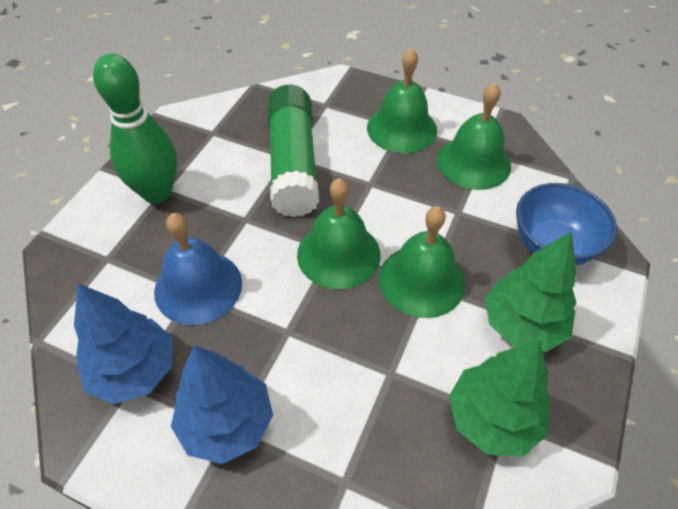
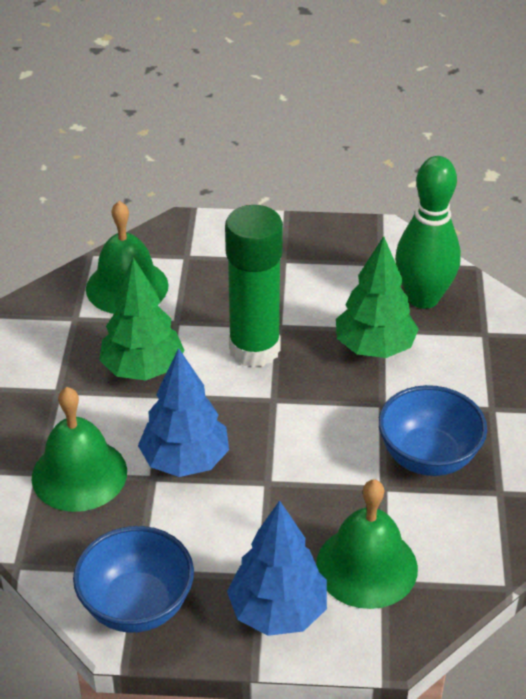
blue bell: [154,213,242,325] = 1 -> none = 0
blue bowl: [516,183,617,265] = 1 -> [73,526,194,633] [378,385,487,476] = 2
green bell: [297,178,380,289] [367,48,437,153] [379,206,466,318] [437,83,511,190] = 4 -> [31,387,127,512] [86,201,169,314] [316,480,418,609] = 3

